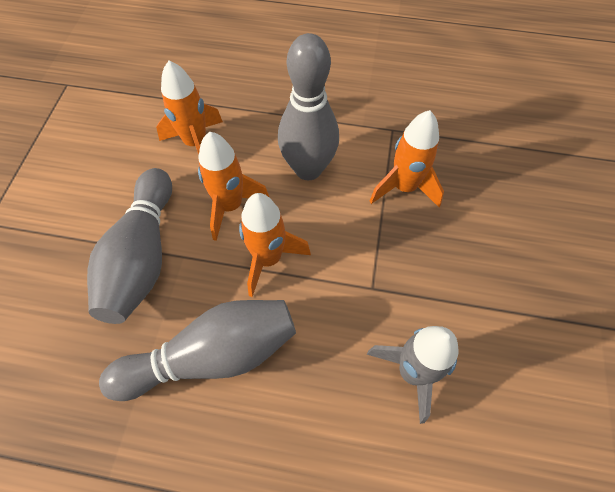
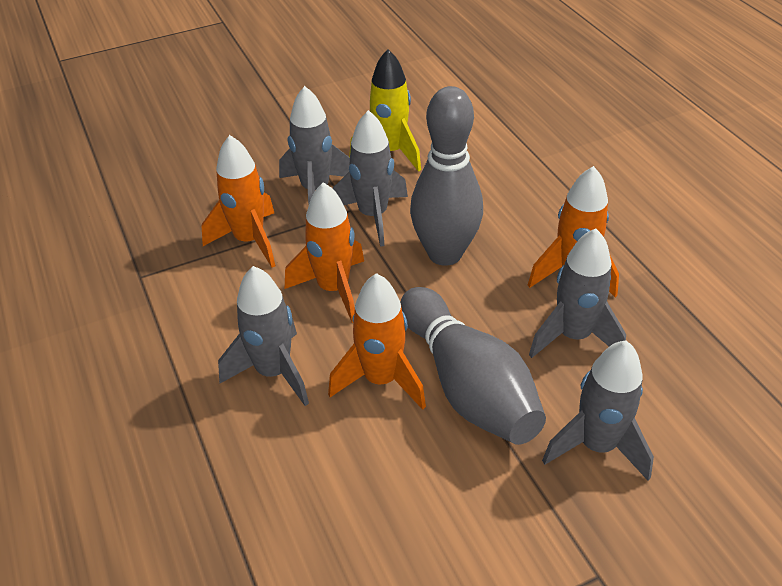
grey bowling pin: [87,168,172,324] [99,300,296,401] [278,33,339,180] = 3 -> [400,287,546,445] [410,86,483,266] = 2
grey rocket: [367,326,459,424] = 1 -> [218,266,309,406] [279,86,350,204] [332,110,408,247] [529,228,626,358] [542,341,654,481] = 5
yellow rocket: none = 0 -> [349,49,421,172] = 1

